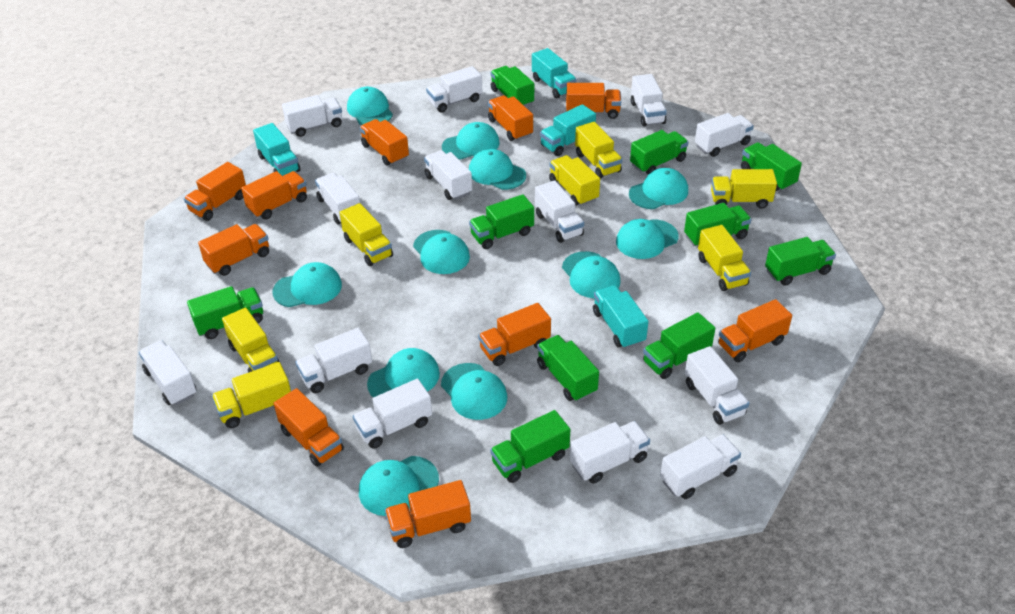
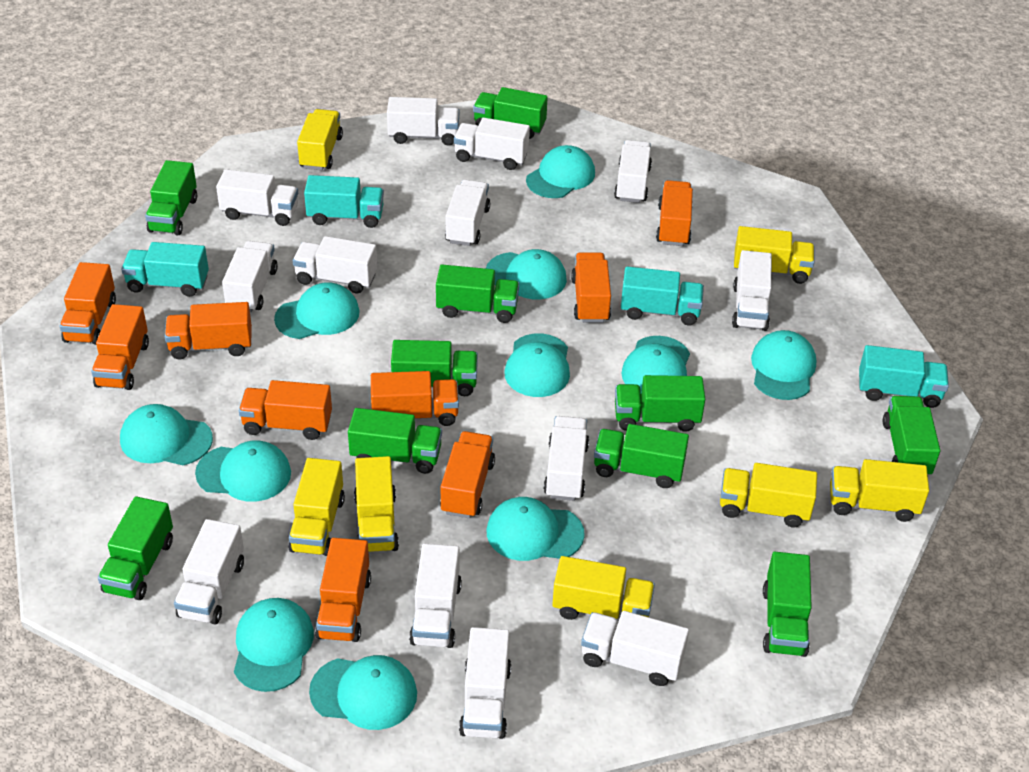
orange truck: [184,162,246,221] [198,224,269,276] [241,171,307,220] [274,388,344,467] [360,119,409,166] [385,480,471,548] [478,303,551,366] [488,95,533,141] [566,83,621,119] [718,299,792,363] = 10 -> [59,262,116,345] [91,304,149,390] [165,302,252,359] [239,380,332,440] [315,538,371,642] [371,371,459,426] [440,431,495,518] [571,252,611,323] [656,180,693,246] = 9

